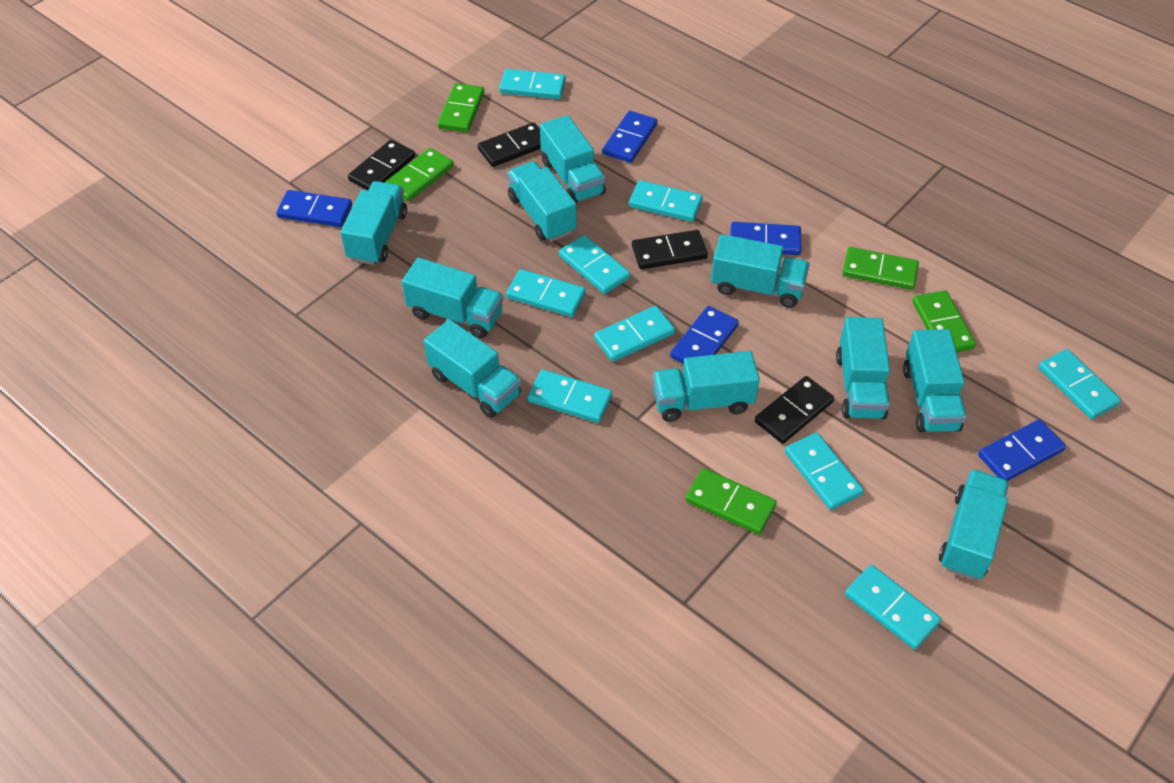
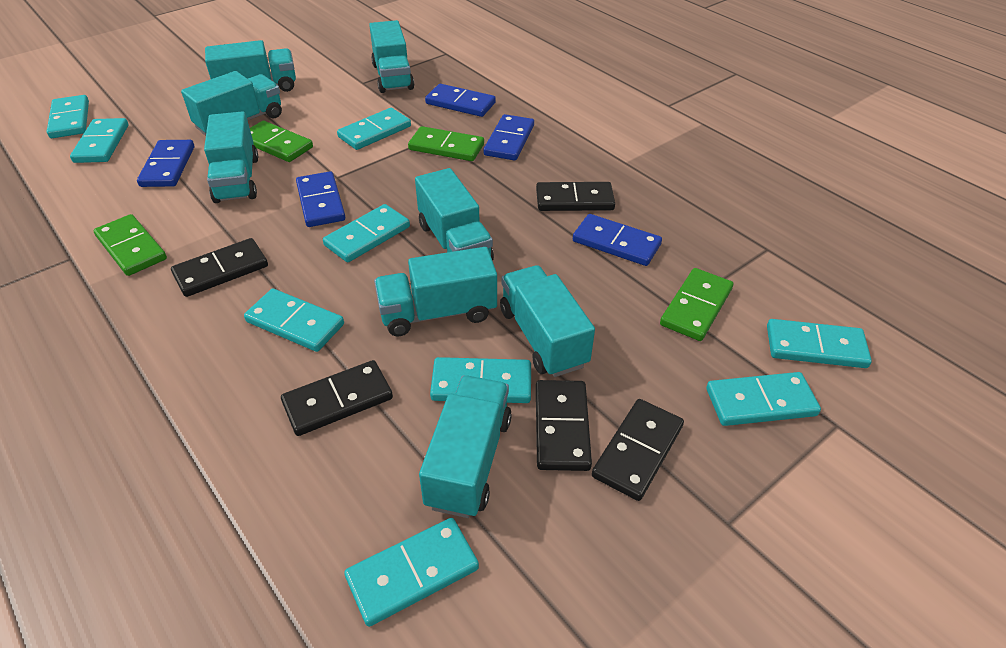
black domino: [348,140,415,190] [478,122,541,167] [632,230,708,269] [755,376,834,444] = 4 -> [171,238,268,297] [281,360,393,436] [536,182,615,211] [536,380,592,471] [592,399,684,501] = 5
green domino: [385,148,454,201] [438,83,484,132] [686,468,777,535] [842,247,919,290] [912,290,976,352] = 5 -> [94,214,167,276] [250,121,313,162] [408,126,484,161] [660,268,733,341] = 4
turquoise truck: [340,181,407,265] [402,258,503,338] [424,319,521,418] [507,161,577,241] [540,115,606,203] [653,351,760,422] [711,234,810,308] [836,317,890,419] [903,329,967,432] [939,469,1009,580] = 10 -> [181,71,282,136] [204,111,258,203] [205,40,296,92] [369,20,414,93] [374,247,497,336] [415,168,494,261] [419,376,512,518] [500,265,595,377] = 8

